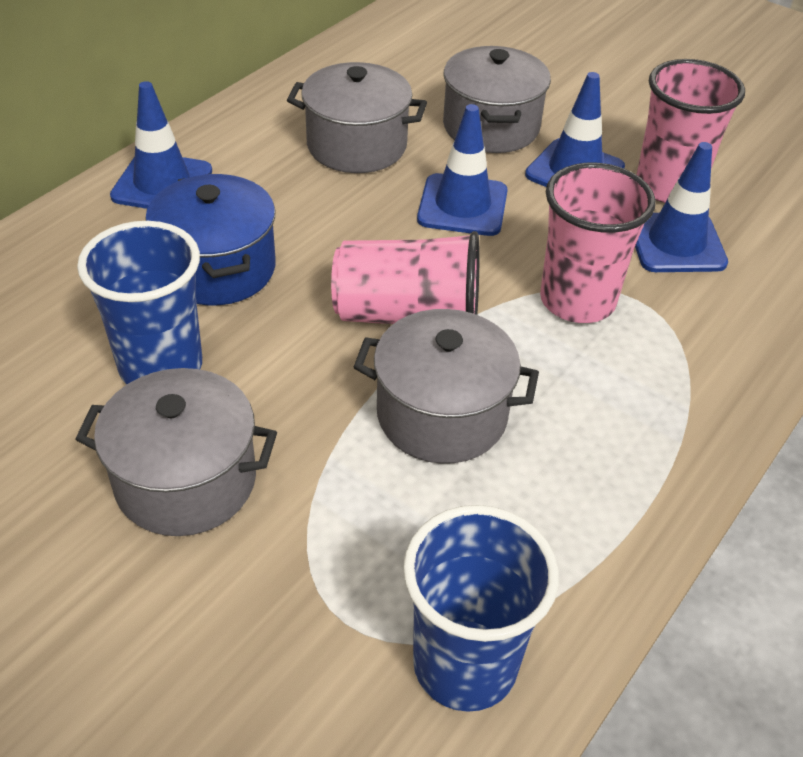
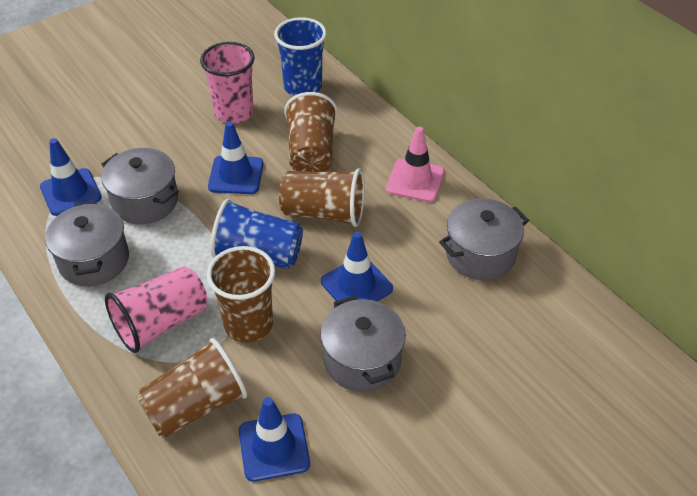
blue pot: [145,173,276,306] = 1 -> none = 0
brown cup: none = 0 -> [136,338,247,438] [207,246,275,343] [279,168,365,227] [284,92,337,172] = 4
pink cup: [331,231,479,324] [540,162,656,323] [636,59,745,203] = 3 -> [105,266,208,353] [200,42,255,124] = 2
pink traffic cone: none = 0 -> [386,127,444,202] = 1

